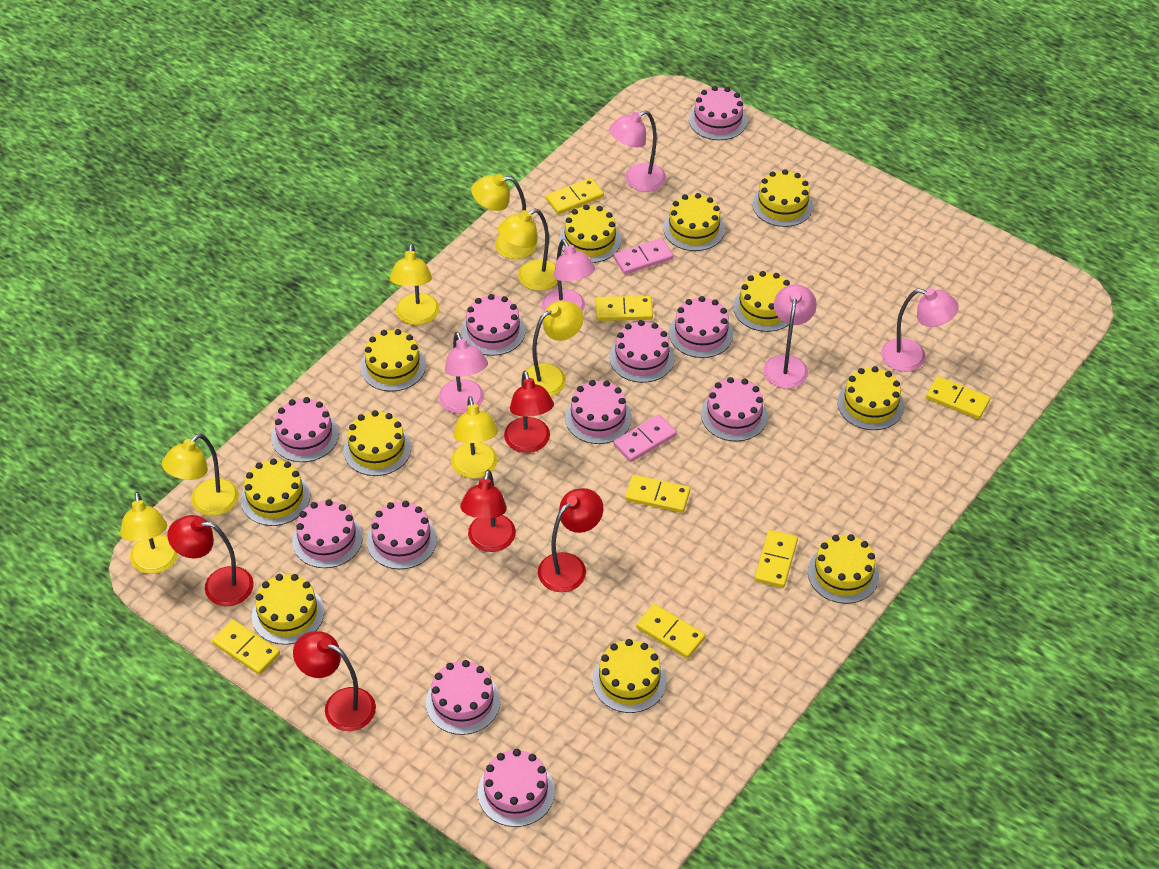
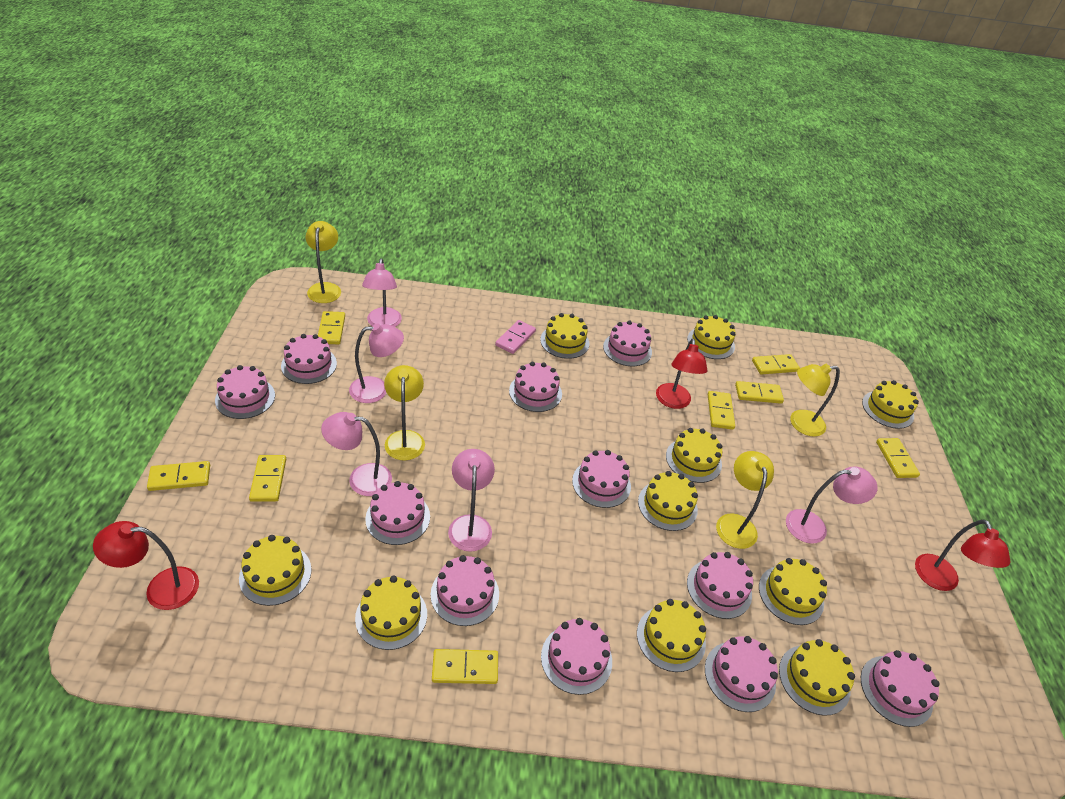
pink domino: [613,238,673,274] [613,414,677,462] = 2 -> [495,320,536,354] = 1
red lamp: [167,515,254,606] [293,631,376,731] [460,470,516,552] [504,371,554,453] [538,488,603,592] = 5 -> [93,521,199,610] [656,339,708,409] [915,519,1010,591] = 3
yellow cake: [241,458,310,526] [252,574,324,645] [344,410,411,476] [360,329,426,392] [559,205,621,263] [593,639,667,713] [663,193,725,251] [733,271,790,332] [752,169,813,227] [808,534,879,604] [838,366,904,430] = 11 -> [239,535,312,606] [355,576,427,650] [540,313,589,359] [637,599,706,672] [638,471,698,531] [666,428,722,483] [687,315,736,359] [759,558,827,625] [779,639,855,716] [862,380,919,429] = 10
yellow domino: [212,620,280,675] [546,178,604,215] [596,296,653,321] [625,475,690,513] [636,604,705,659] [754,530,798,588] [926,376,990,419] = 7 -> [147,461,210,491] [249,455,286,502] [318,311,345,344] [432,649,498,684] [708,391,735,430] [735,381,784,404] [752,354,800,374] [876,438,920,478] = 8
yellow lamp: [120,492,178,574] [162,434,239,516] [390,244,439,325] [451,396,498,479] [471,174,537,259] [498,209,558,291] [521,300,583,397] = 7 -> [306,221,341,303] [384,365,425,461] [716,451,774,549] [790,364,840,437] = 4

